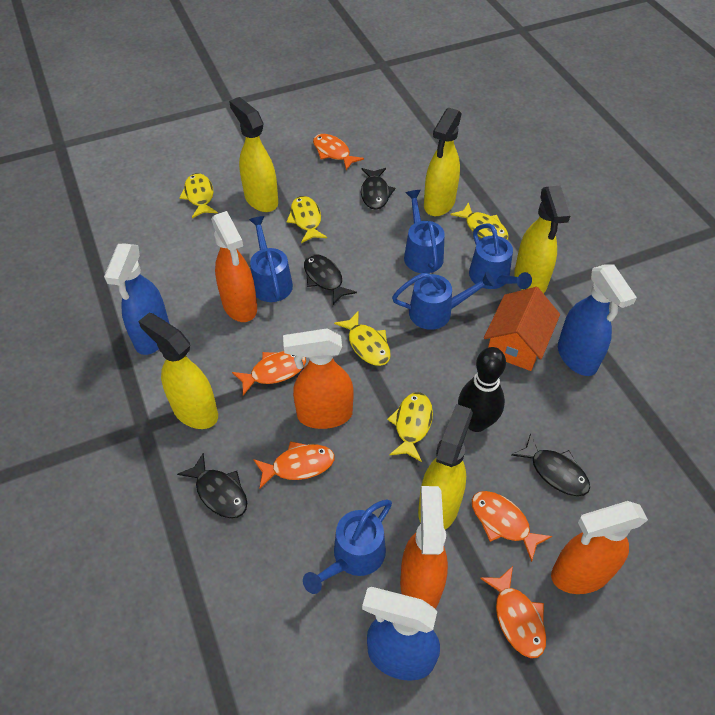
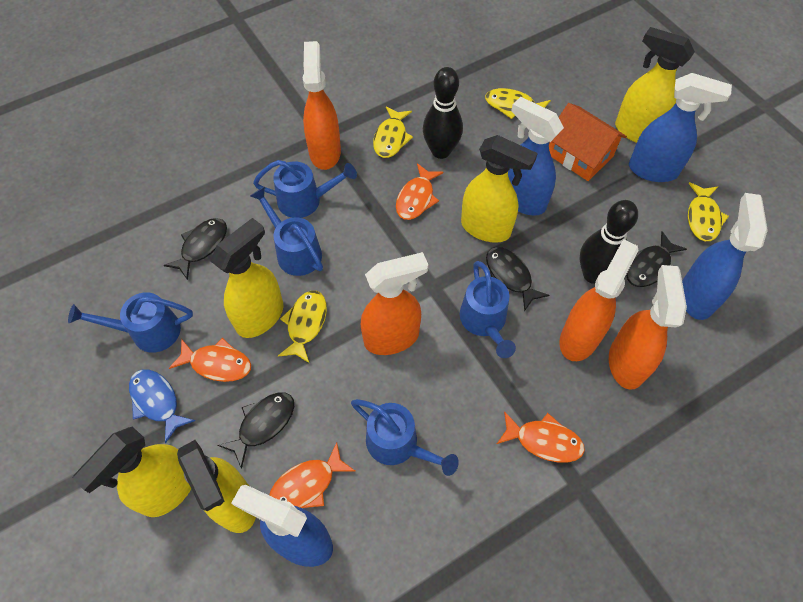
black bowling pin: [458,347,506,432] = 1 -> [423,67,463,159] [579,200,638,284] = 2
blue fish: none = 0 -> [129,369,195,443] = 1
blue spray bottle: [104,244,170,355] [362,587,440,681] [558,264,637,376] = 3 -> [232,485,333,567] [508,97,564,215] [629,73,732,182] [682,193,768,320] = 4
orange fish: [232,351,306,396] [253,441,335,489] [313,134,364,170] [472,491,552,562] [480,566,546,658] = 5 -> [169,338,251,382] [269,442,355,508] [396,163,443,220] [497,411,585,463] = 4
yellow fish: [179,173,218,218] [286,196,327,243] [334,311,391,366] [387,392,433,462] [450,202,508,240] = 5 -> [278,291,327,363] [373,106,413,158] [485,88,551,119] [688,182,729,241] = 4

